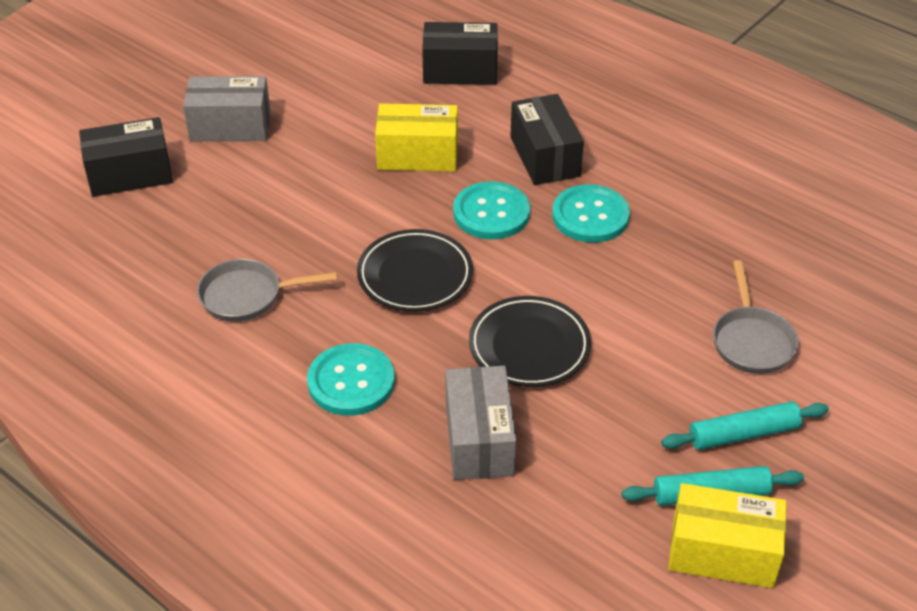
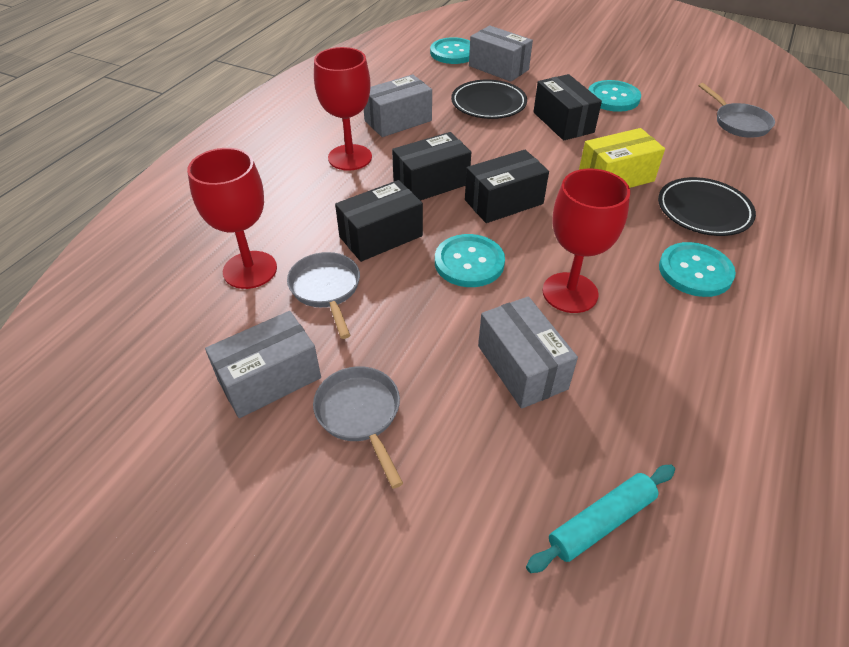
black box: [79,117,173,197] [422,22,498,85] [510,94,584,185] = 3 -> [335,180,423,262] [392,132,471,200] [465,150,549,223] [533,74,602,141] = 4
grey box: [183,76,271,141] [445,366,516,480] = 2 -> [205,311,321,418] [364,74,432,137] [469,25,533,82] [478,296,578,409] = 4
grey pan: [197,259,337,322] [713,260,799,374] = 2 -> [287,252,360,339] [313,366,403,489] [698,83,775,138] = 3
red goblet: none = 0 -> [187,148,277,289] [314,47,372,171] [543,169,630,313] = 3
turquoise button: [307,343,395,416] [453,181,530,239] [552,185,630,243] = 3 -> [430,37,470,64] [435,234,505,287] [588,80,641,112] [659,242,736,297] = 4
turquoise rolling pin: [622,466,804,506] [661,401,829,450] = 2 -> [526,465,675,573] = 1
yellow box: [375,103,458,172] [668,483,787,588] = 2 -> [579,128,665,188] = 1

